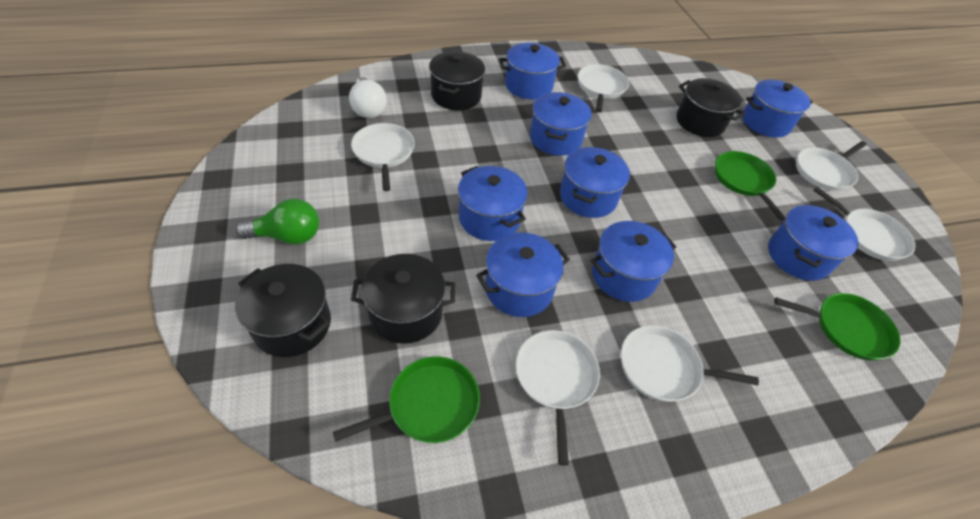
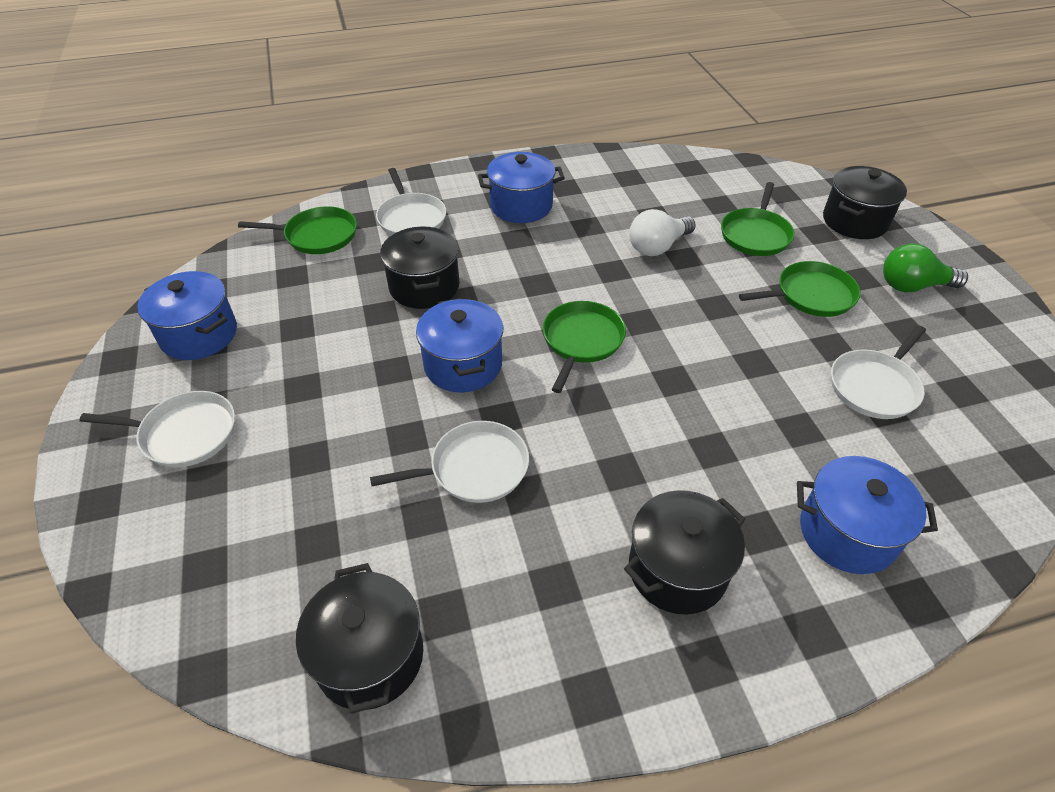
blue pot: [458,166,528,241] [476,232,570,317] [499,43,566,100] [530,92,592,156] [560,147,630,218] [591,221,677,302] [742,80,813,137] [768,205,858,281] = 8 -> [137,271,237,360] [416,298,503,392] [478,152,565,223] [797,456,938,574] = 4
green pan: [333,356,480,443] [715,151,786,220] [774,293,901,361] = 3 -> [238,206,357,254] [543,301,626,393] [721,182,795,256] [739,261,861,317] = 4
white pan: [351,123,415,191] [515,330,600,466] [578,64,629,112] [621,325,759,402] [796,141,867,191] [813,187,915,261] = 6 -> [79,391,235,467] [370,421,529,503] [376,168,446,235] [831,325,926,419] = 4

